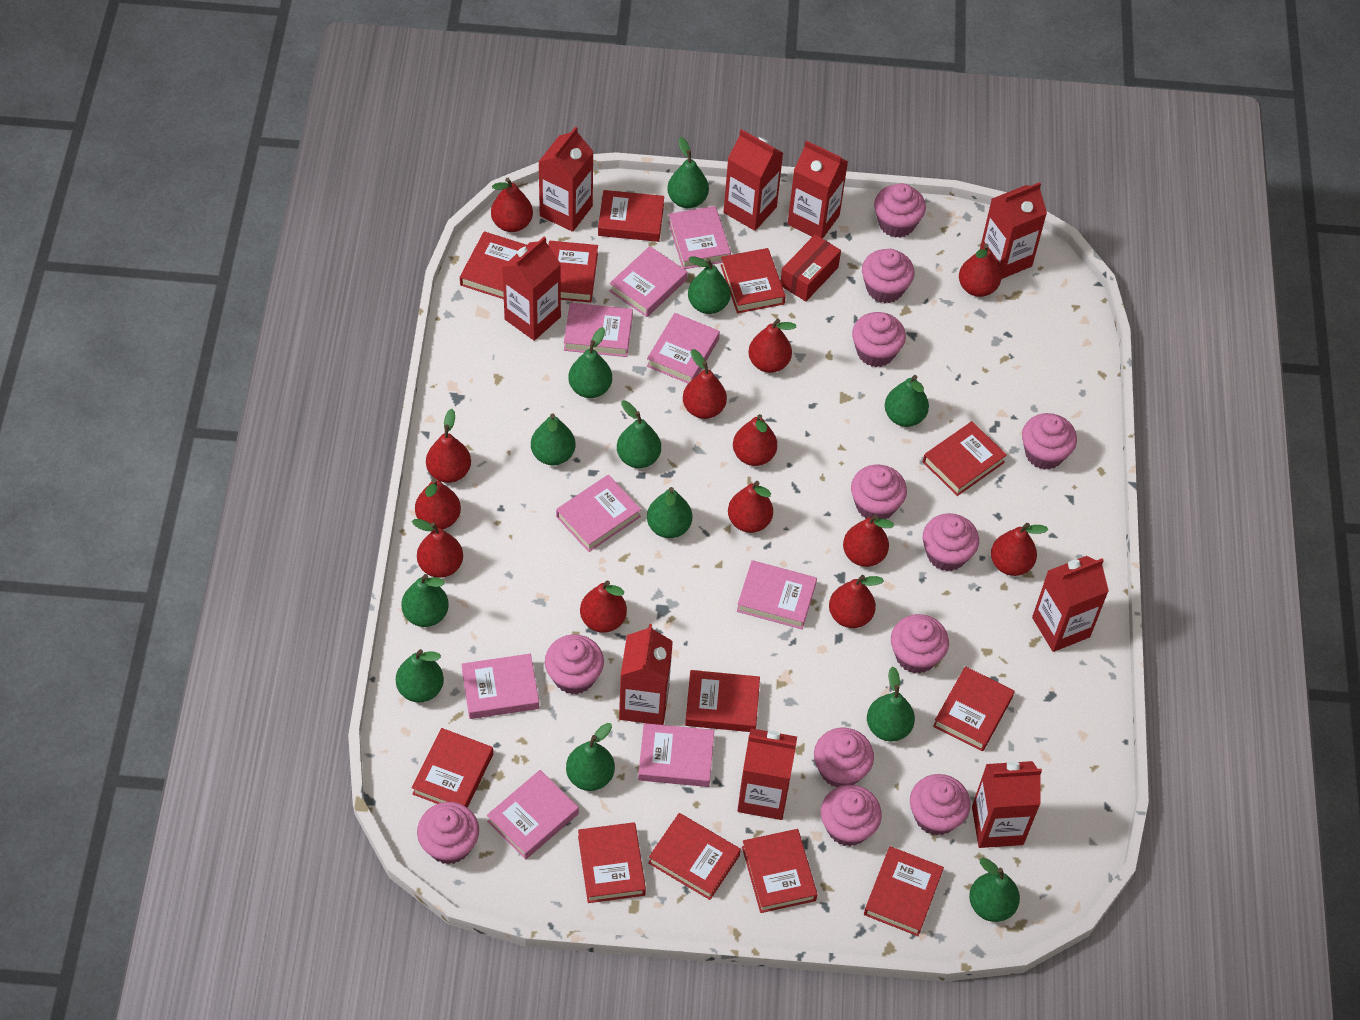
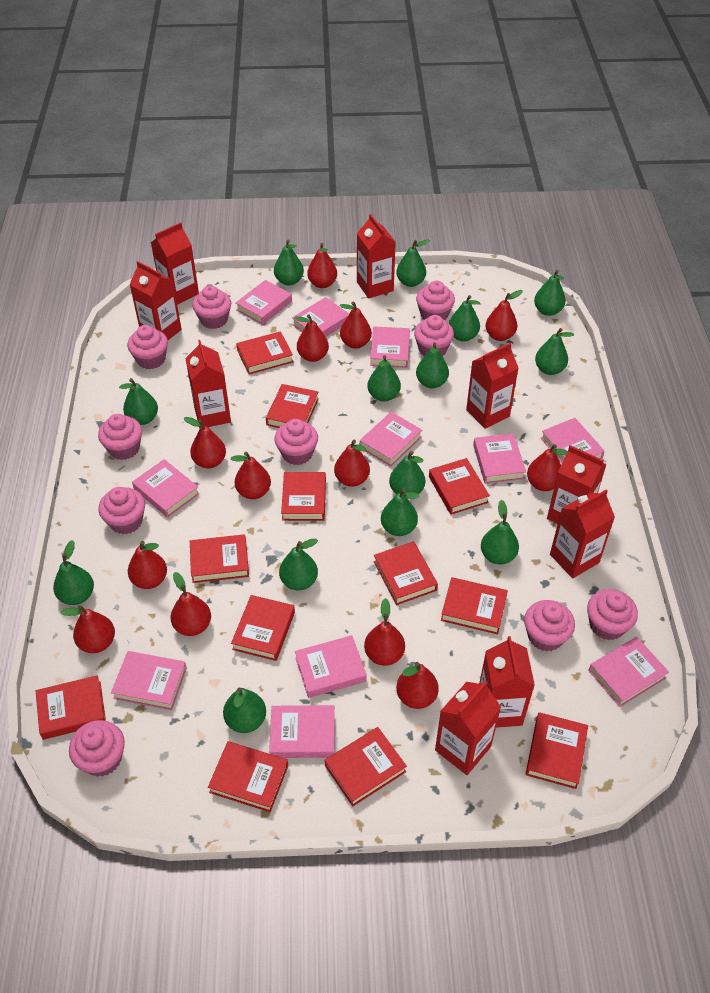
green pear: [396,649,444,702] [402,574,449,627] [531,413,575,466] [566,723,615,791] [568,327,612,398] [617,400,661,468] [647,487,692,538] [667,137,709,208] [688,256,731,314] [867,666,915,742] [885,375,929,427] [969,858,1020,922] = 12 -> [53,540,94,605] [119,378,158,425] [223,687,266,733] [274,240,304,285] [279,538,318,591] [368,355,401,402] [381,488,419,536] [389,451,425,494] [396,239,430,287] [416,342,449,388] [449,295,480,341] [481,500,519,564] [534,270,566,316] [535,328,574,375] = 14
pink book: [461,654,539,719] [487,770,579,859] [556,475,641,552] [564,303,633,357] [610,246,687,317] [638,723,714,787] [647,313,720,383] [668,206,731,269] [737,560,817,629] = 9 -> [111,651,187,710] [132,459,200,518] [236,280,292,325] [269,705,335,758] [292,297,349,337] [295,635,367,698] [360,412,422,467] [370,326,410,368] [473,433,526,484] [541,418,605,463] [589,637,669,707] = 11
pink cupcake: [417,802,479,864] [545,634,604,694] [814,728,874,788] [821,785,882,846] [851,464,907,519] [852,312,906,367] [862,249,914,303] [874,183,926,238] [891,614,949,674] [910,774,971,836] [923,513,979,571] [1022,413,1077,470] = 12 -> [69,720,125,777] [98,414,142,460] [99,487,145,535] [127,325,168,369] [192,285,231,329] [274,419,318,465] [414,315,454,356] [416,281,455,320] [524,600,575,651] [587,589,638,640] = 10
red box: [780,234,841,301] = 1 -> none = 0

